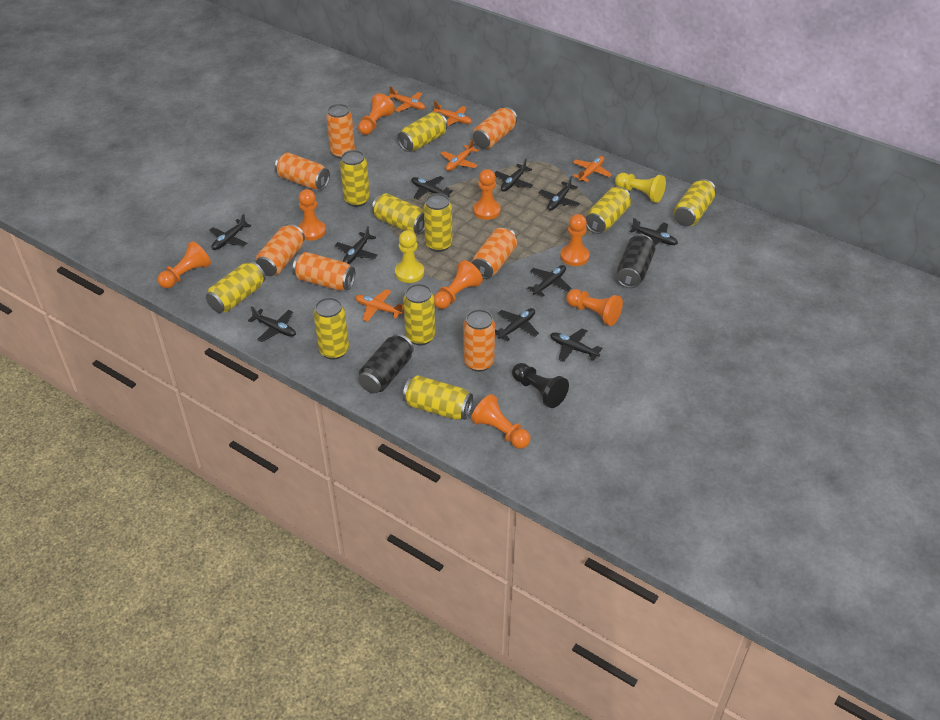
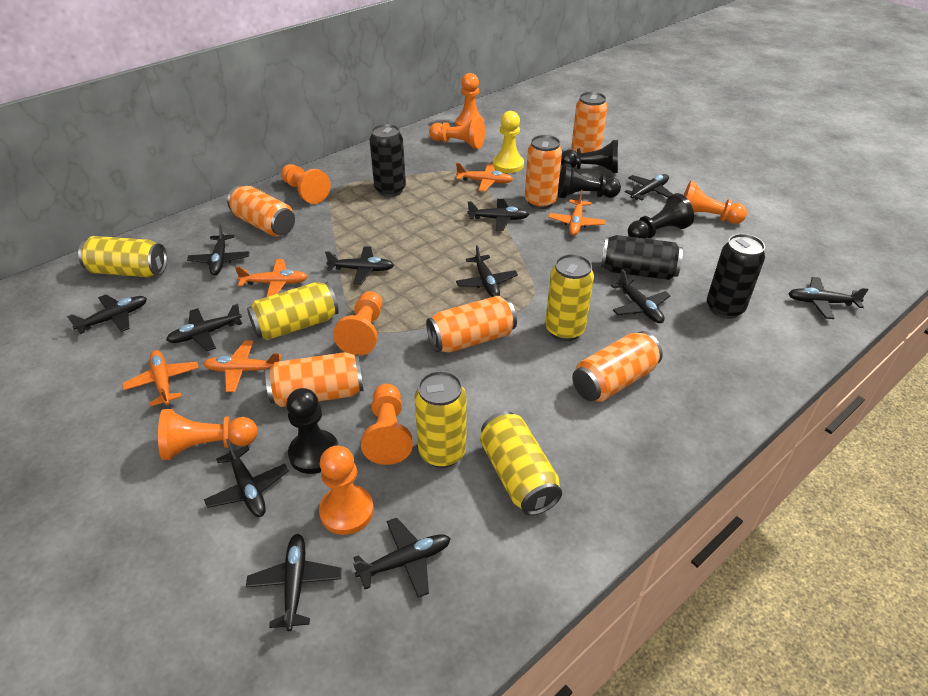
black can: [358,334,414,394] [617,235,655,288] = 2 -> [369,124,406,197] [601,235,683,280] [707,234,765,319] = 3
black pawn: [512,363,569,408] = 1 -> [286,388,339,474] [558,163,621,198] [561,140,618,173] [628,193,694,239] = 4
black plane: [209,214,251,250] [248,306,296,342] [335,226,378,264] [411,176,453,200] [495,158,533,192] [495,308,539,341] [527,265,572,297] [539,176,580,211] [550,328,603,362] [630,218,678,245] = 10 -> [67,295,147,334] [166,304,242,351] [187,224,250,275] [204,439,289,517] [246,534,341,631] [325,246,394,284] [353,518,451,598] [456,245,518,297] [468,199,529,231] [611,269,671,323] [625,174,673,201] [788,277,869,319] = 12
orange can: [256,224,305,276] [275,152,330,190] [293,252,355,291] [326,104,355,159] [463,309,495,372] [472,227,517,279] [473,107,517,149] = 7 -> [227,185,295,237] [265,352,364,407] [426,296,517,353] [525,135,562,209] [571,92,607,153] [572,331,663,402] = 6
yellow can: [206,261,266,313] [313,297,349,360] [340,150,370,207] [372,193,425,234] [397,112,448,152] [403,284,435,345] [403,375,473,420] [424,193,453,252] [586,187,631,234] [674,179,716,226] = 10 -> [78,236,167,277] [247,282,339,340] [415,371,467,468] [480,411,562,516] [545,254,594,341] = 5
yellow pawn: [395,230,424,283] [615,173,666,203] = 2 -> [493,111,524,173] = 1

